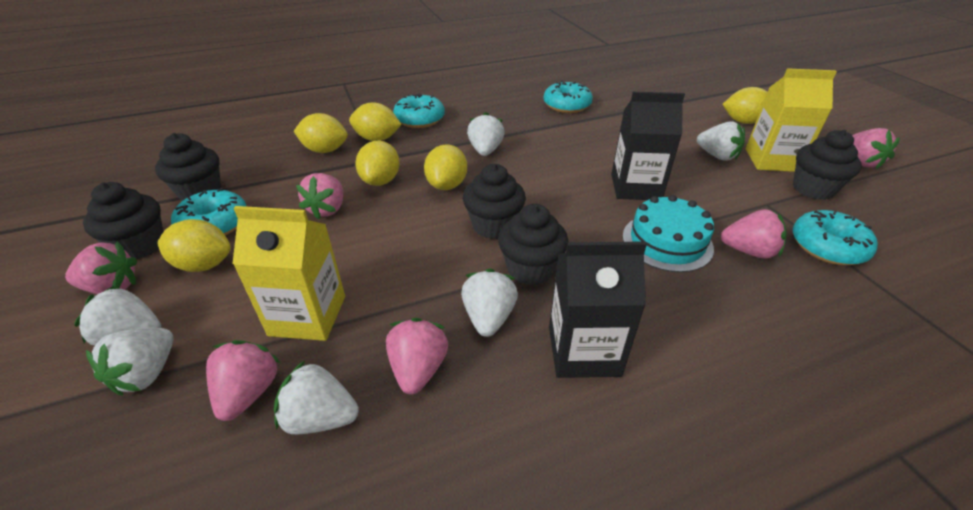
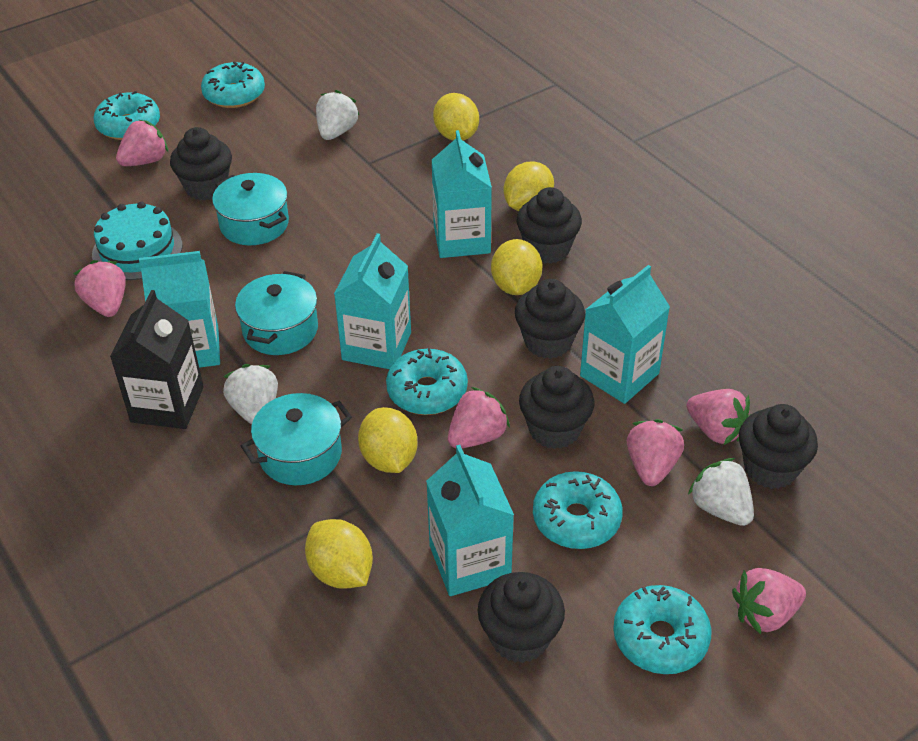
black carton: [549,241,647,378] [611,92,685,200] = 2 -> [110,290,204,429] = 1
black cupcake: [83,182,163,259] [155,133,221,201] [463,164,526,239] [498,204,568,285] [793,130,862,200] = 5 -> [170,127,232,201] [478,572,565,663] [515,279,585,359] [517,187,582,264] [519,366,595,449] [739,404,818,489] = 6
turquoise carton: none = 0 -> [139,251,220,368] [334,233,411,369] [426,445,514,596] [432,130,492,258] [580,265,670,404] = 5
turquoise donut: [171,188,247,235] [393,93,445,128] [544,81,593,113] [793,210,878,265] = 4 -> [94,91,160,140] [201,61,265,108] [386,348,468,415] [533,471,623,549] [613,585,712,674] = 5
turquoise pot: none = 0 -> [212,173,289,245] [235,271,318,355] [241,393,352,485] = 3
white strawberry: [75,286,161,346] [86,328,174,396] [274,361,359,434] [461,268,518,337] [467,112,505,156] [697,121,745,161] = 6 -> [223,364,278,425] [316,90,359,140] [688,458,754,526] = 3
yellow carton: [232,206,345,341] [746,68,837,172] = 2 -> none = 0
yellow lemon: [157,219,231,272] [294,113,348,153] [349,103,402,141] [355,141,400,186] [424,144,467,190] [722,87,768,124] = 6 -> [305,519,373,589] [358,407,418,473] [433,93,479,140] [491,239,543,295] [504,161,554,211] = 5

